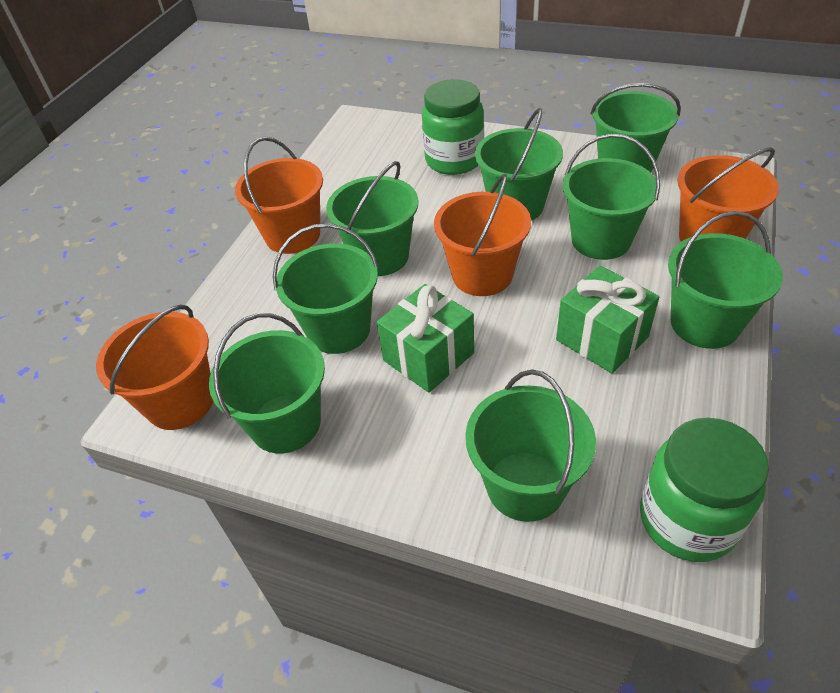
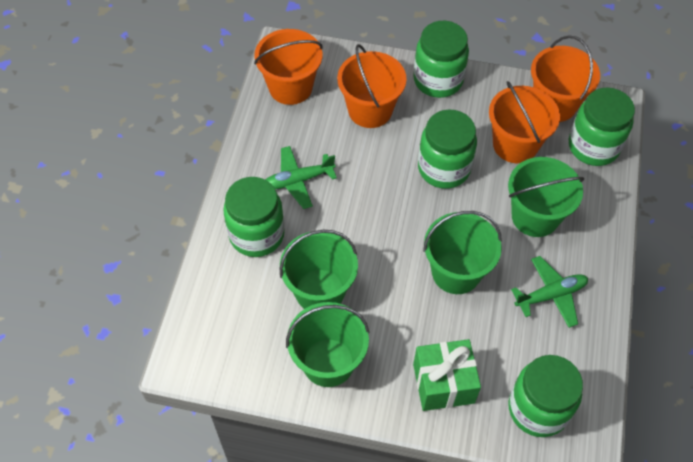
green bucket: [209,313,325,454] [273,223,379,354] [326,161,418,276] [466,370,596,522] [475,108,563,221] [562,134,660,260] [590,83,681,172] [668,211,783,349] = 8 -> [279,230,358,309] [286,302,369,387] [423,211,502,294] [508,157,584,237] = 4
green gift: [377,284,474,393] [556,266,659,374] = 2 -> [413,339,481,411] = 1
green jar: [422,79,484,175] [640,418,769,562] = 2 -> [223,177,285,257] [413,21,469,98] [418,110,477,189] [508,355,583,437] [569,88,635,166] = 5
green plane: none = 0 -> [265,146,337,209] [511,256,588,328] = 2

